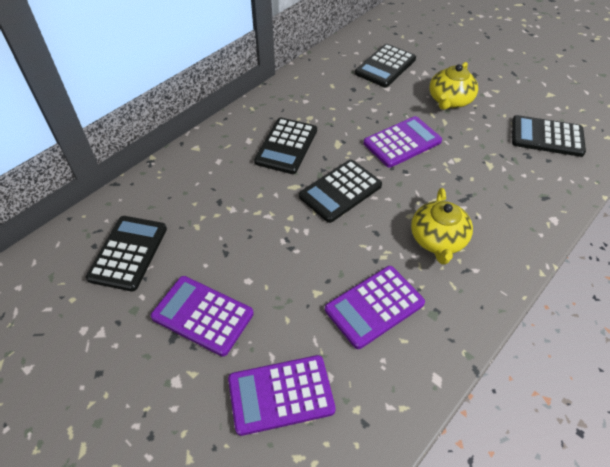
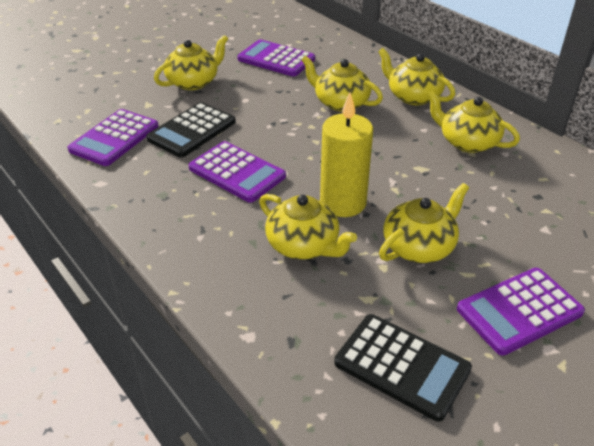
black calculator: [86,216,167,291] [254,118,317,174] [299,160,382,223] [355,44,416,87] [512,115,586,157] = 5 -> [146,102,235,157] [334,314,472,422] = 2
yellow candle: none = 0 -> [320,92,373,217] = 1
yellow teapot: [411,188,473,265] [429,62,478,110] = 2 -> [154,35,228,90] [259,194,357,260] [301,56,383,112] [378,48,455,105] [379,183,469,263] [427,91,520,153] = 6

